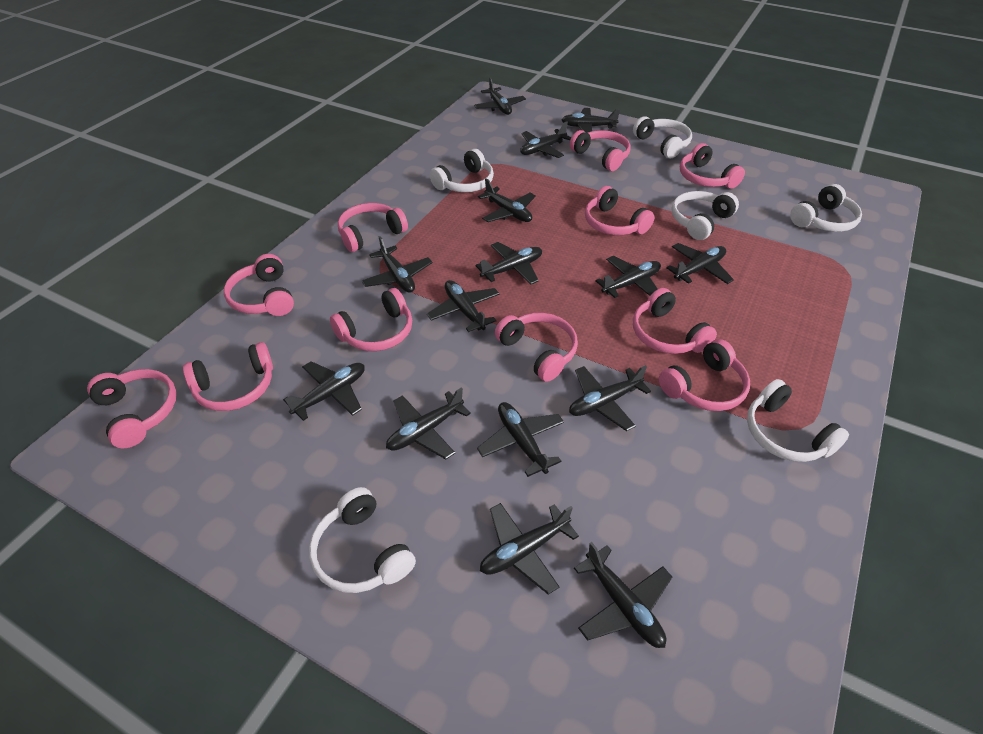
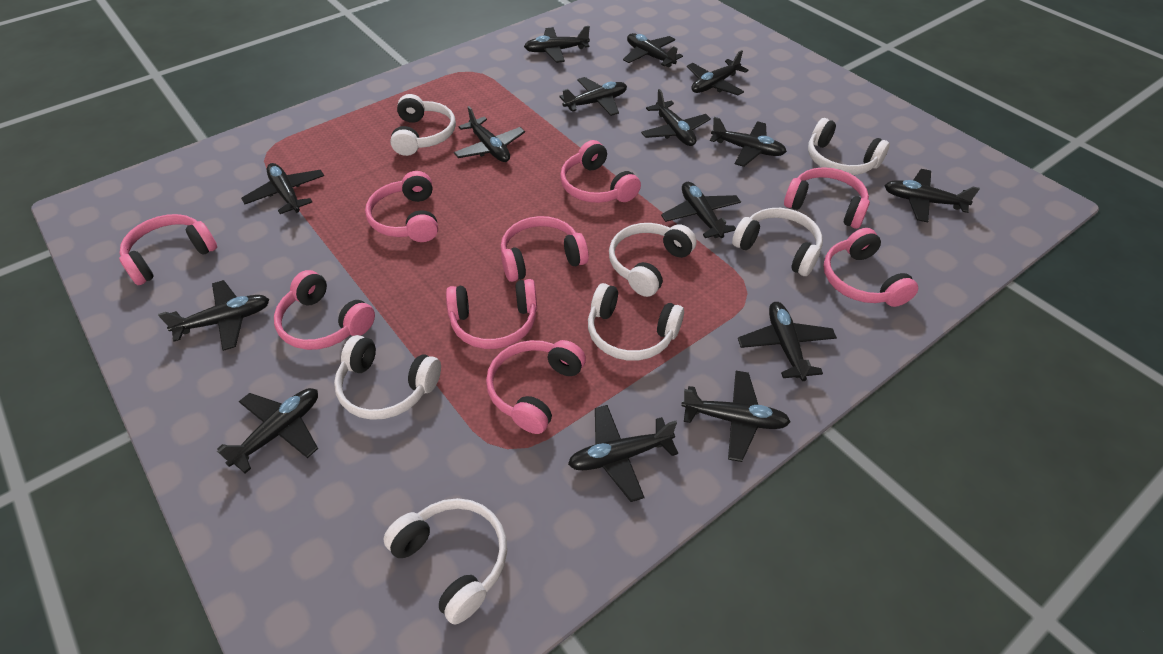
pink headphones: [87,369,177,448] [183,342,273,411] [224,254,294,316] [330,288,412,351] [338,203,408,252] [495,313,578,382] [570,130,631,171] [585,186,655,235] [633,288,717,354] [659,339,750,411] [680,143,745,189] = 11 -> [119,214,217,285] [274,270,375,350] [365,171,438,242] [446,279,537,349] [486,340,586,434] [501,216,589,282] [560,140,641,203] [784,167,870,229] [823,228,918,307] = 9
white headphones: [309,487,416,593] [430,149,494,192] [633,116,692,158] [671,191,739,240] [747,379,849,462] [790,184,862,232] = 6 -> [334,335,441,420] [383,498,507,624] [390,94,456,156] [588,283,684,361] [609,223,697,297] [732,208,823,276] [808,118,890,175] = 7

